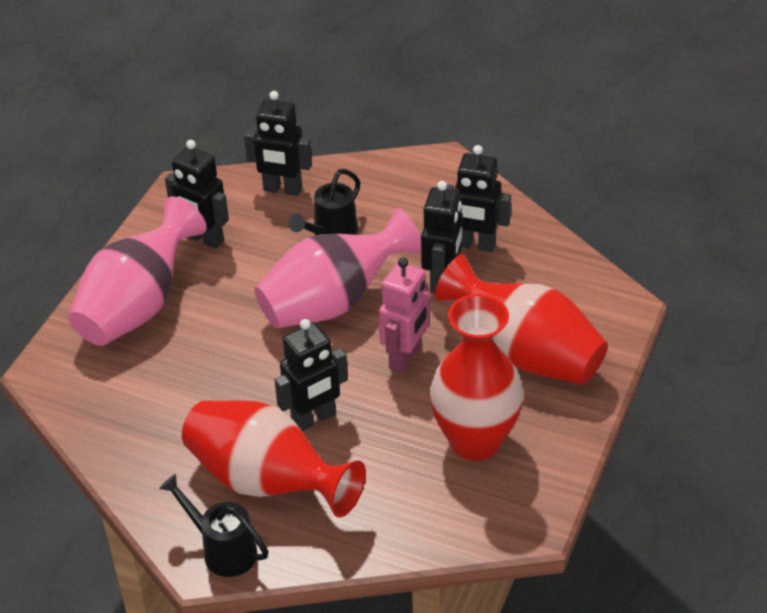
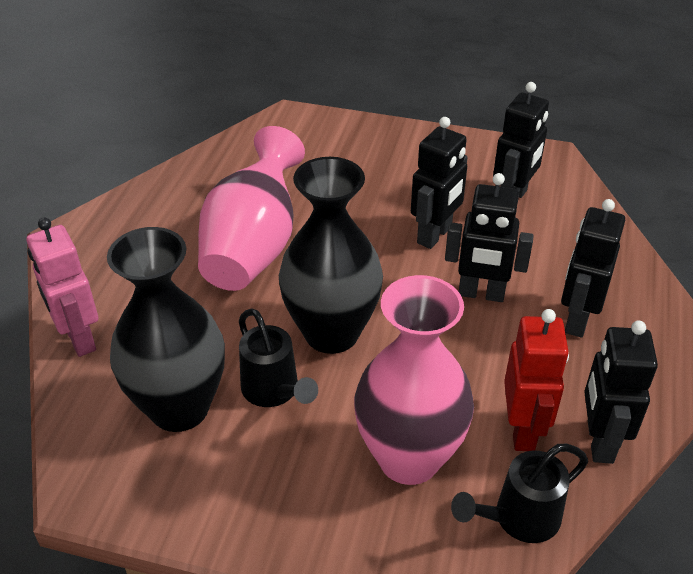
black vase: none = 0 -> [107,227,225,432] [279,157,383,354] = 2
red robot: none = 0 -> [504,309,569,451] = 1
red vase: [182,400,366,517] [430,294,523,461] [435,254,608,384] = 3 -> none = 0

